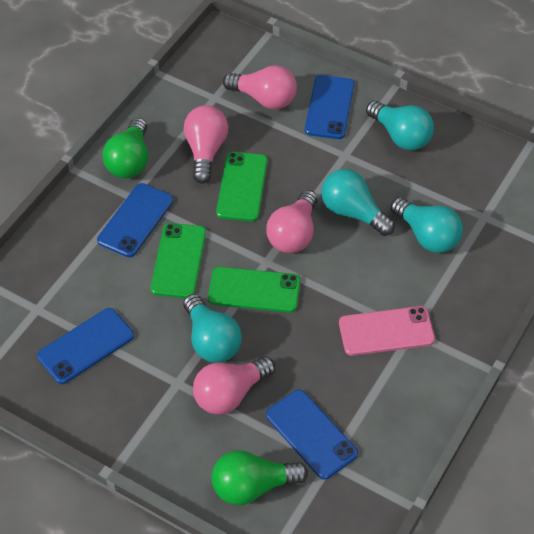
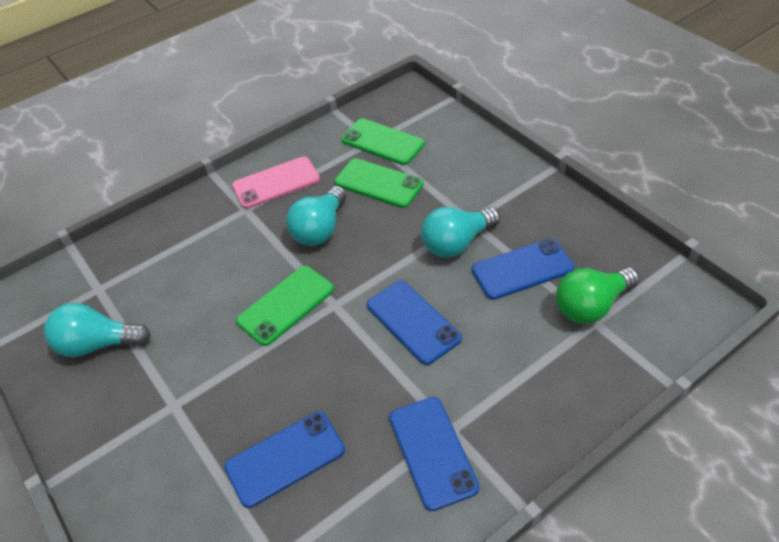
green light bulb: [102,118,148,178] [211,450,308,505] = 2 -> [556,267,639,324] = 1
pink light bulb: [184,105,228,184] [193,356,275,415] [223,65,297,110] [266,190,318,253] = 4 -> none = 0
turquoise light bulb: [183,294,242,363] [321,169,395,236] [366,101,434,150] [391,197,463,253] = 4 -> [44,303,151,357] [286,186,347,246] [421,207,500,258] = 3

